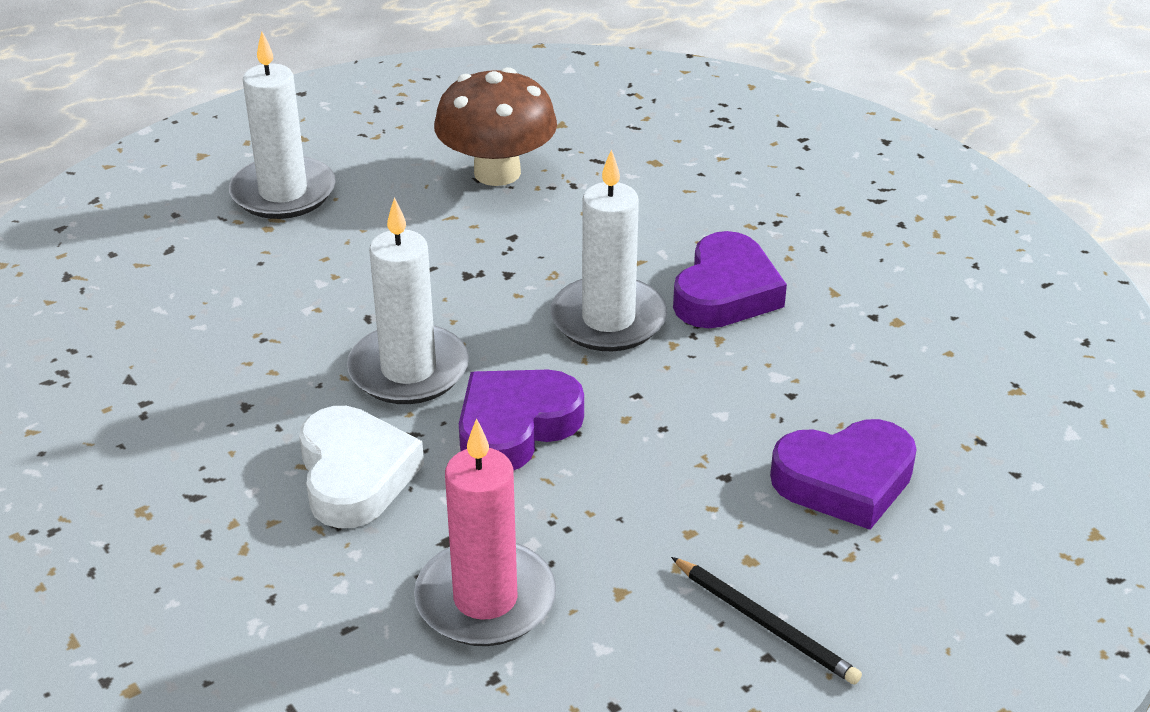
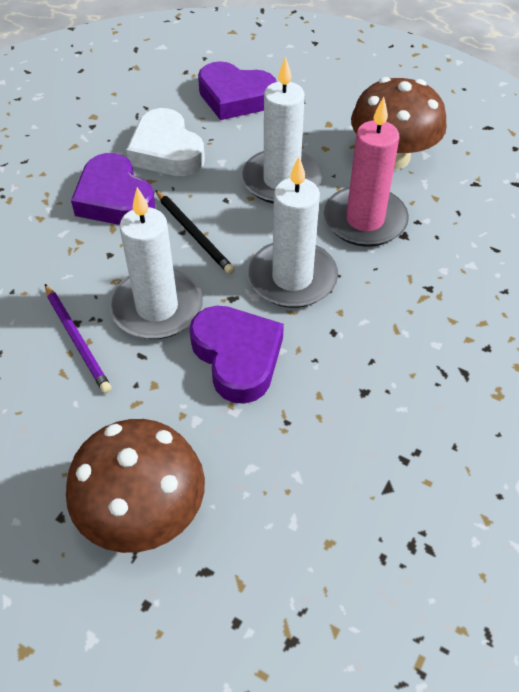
brown mushroom: [434,67,557,186] = 1 -> [66,419,205,553] [351,77,447,170] = 2
purple pencil: none = 0 -> [45,284,112,393] = 1

